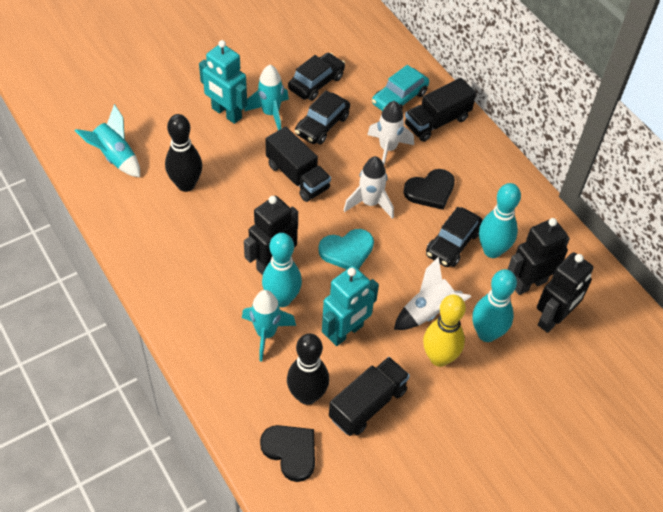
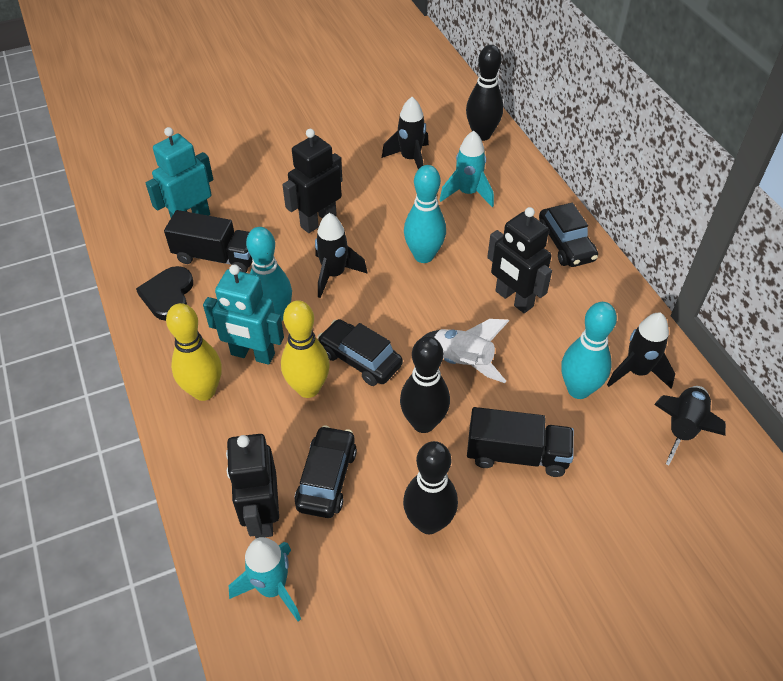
black bowling pin: [165,114,202,192] [287,333,329,405] = 2 -> [400,336,450,433] [403,441,458,534] [466,45,503,141] = 3
black heart: [260,425,315,482] [403,169,455,210] = 2 -> [136,266,193,321] = 1
black rocket: none = 0 -> [315,213,368,298] [382,97,429,169] [607,313,675,389] [654,386,726,466] = 4
black truck: [265,126,331,202] [329,357,410,436] [405,78,476,142] = 3 -> [164,210,253,273] [467,407,574,477] = 2
turquoise car: [372,65,429,111] = 1 -> none = 0
turquoise heart: [318,229,374,270] = 1 -> none = 0
turquoise rocket: [75,104,140,177] [242,290,296,362] [244,65,289,130] = 3 -> [229,537,301,622] [439,131,494,207] = 2
white rocket: [344,156,394,219] [367,101,414,164] [394,257,471,330] = 3 -> [422,319,509,383] = 1
yellow bowling pin: [423,295,466,367] = 1 -> [166,303,222,401] [281,300,330,398] = 2

